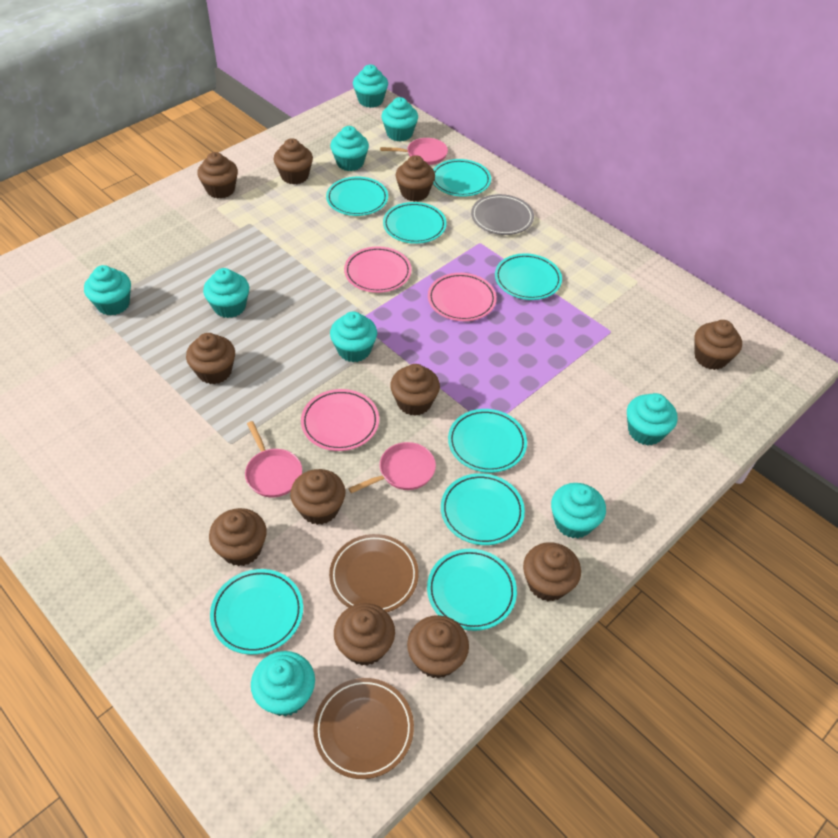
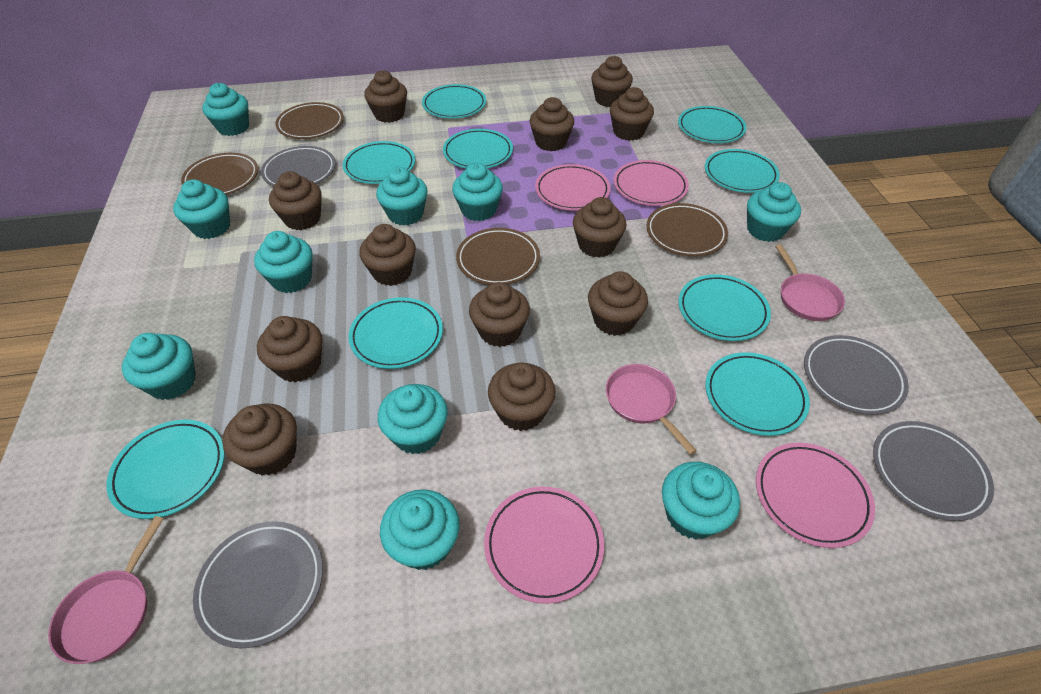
brown cupcake: [186,333,235,384] [197,152,238,199] [209,508,267,566] [273,138,313,185] [290,469,345,525] [334,603,395,666] [390,364,440,416] [396,155,435,202] [407,615,469,679] [523,542,581,601] [695,320,742,370] = 11 -> [222,404,297,476] [257,316,322,382] [269,171,322,230] [359,224,416,286] [364,70,407,123] [469,282,530,347] [488,362,556,431] [530,97,574,151] [573,197,626,257] [588,271,648,336] [591,56,633,107] [610,87,654,141] = 12
brown plate: [313,678,414,779] [329,534,419,612] = 2 -> [181,153,258,195] [275,102,344,139] [456,228,540,285] [646,203,728,256] = 4
grey plate: [471,194,534,235] = 1 -> [193,521,323,648] [261,146,336,187] [804,335,909,415] [873,421,994,521] = 4
pink plate: [301,389,379,451] [344,247,411,293] [428,273,497,321] = 3 -> [484,487,604,604] [535,164,610,211] [614,160,689,206] [756,443,875,548] = 4
turquoise cupcake: [84,265,131,315] [203,268,249,318] [251,651,315,716] [330,126,369,171] [330,311,377,362] [353,65,388,108] [381,97,418,142] [551,483,606,538] [627,393,678,446] = 9 -> [122,333,196,400] [173,179,230,239] [202,83,249,136] [254,231,313,293] [376,167,428,225] [378,384,448,454] [380,489,460,570] [452,163,503,221] [662,462,740,540] [747,182,801,242] = 10
turquoise plate: [210,569,303,655] [326,177,388,216] [383,202,447,244] [427,549,517,631] [433,159,491,197] [441,473,525,545] [448,409,527,473] [495,253,562,300] = 8 -> [106,420,225,519] [343,141,415,184] [348,297,443,369] [422,84,486,119] [443,129,513,168] [678,106,747,143] [678,274,771,341] [705,149,780,193] [705,352,810,436] = 9

